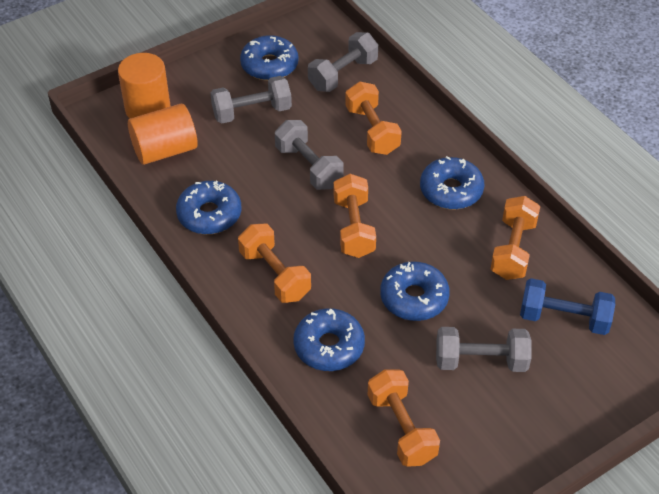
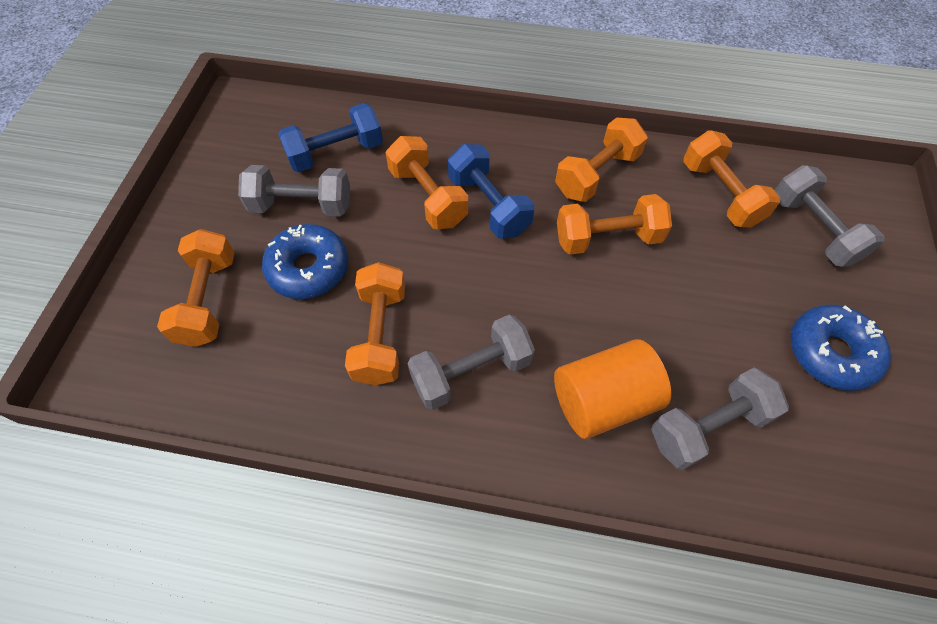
blue donut: [176,181,241,234] [240,35,298,81] [293,308,365,371] [380,261,450,321] [420,156,484,209] = 5 -> [262,224,348,299] [791,305,891,391] = 2
blue dumbbell: [520,278,615,335] = 1 -> [278,103,383,172] [448,144,535,239] = 2
orange cylinder: [118,53,170,119] [128,104,198,165] = 2 -> [554,339,671,439] = 1
orange dumbbell: [238,224,311,303] [334,174,376,258] [345,82,402,155] [368,369,440,467] [491,196,540,280] = 5 -> [157,229,235,347] [345,262,405,385] [386,136,468,229] [555,117,648,202] [557,194,672,255] [683,130,780,228] = 6

